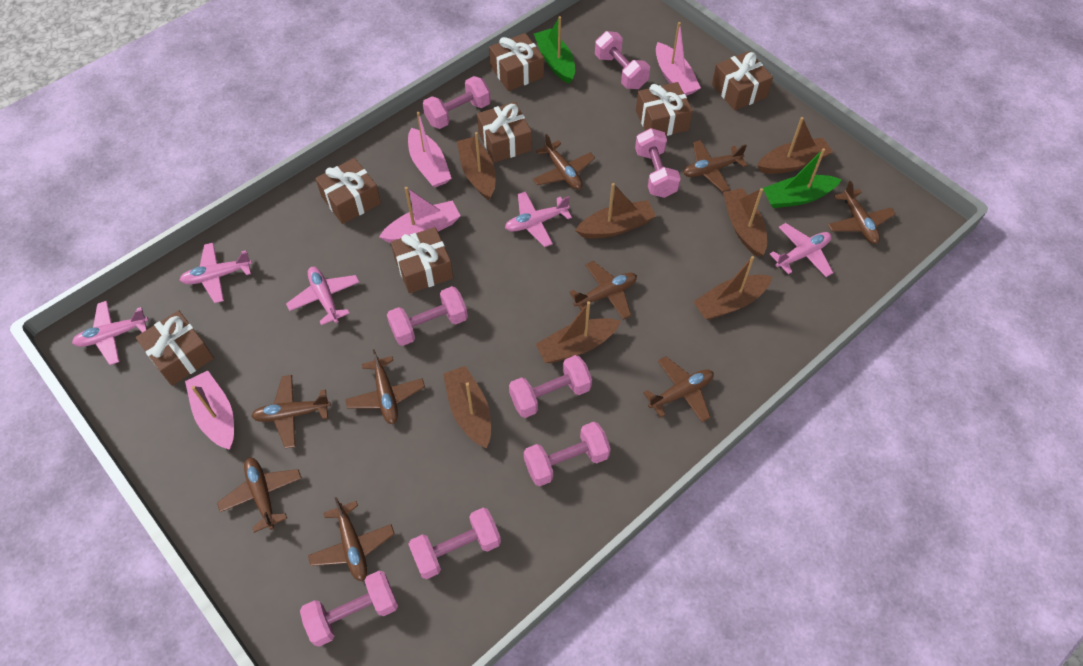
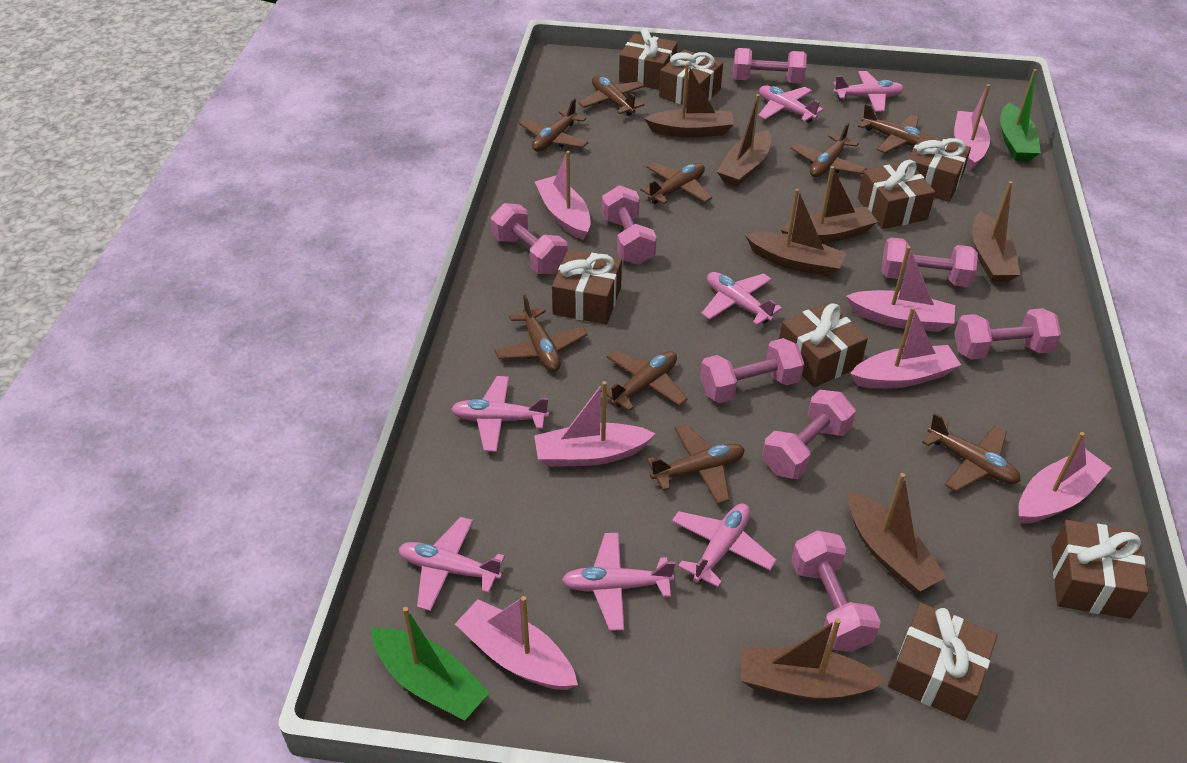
brown gift: [136,310,214,386] [315,158,381,224] [391,227,453,294] [477,102,532,163] [489,33,544,91] [636,82,693,136] [712,51,773,111] = 7 -> [552,249,622,325] [619,28,678,90] [659,50,723,107] [779,302,868,387] [858,160,935,229] [888,603,997,721] [908,134,971,202] [1051,520,1149,619] = 8
pink boat: [185,371,234,450] [379,187,461,243] [408,112,452,188] [656,22,701,96] = 4 -> [455,596,578,690] [534,381,656,467] [535,151,591,240] [846,246,955,332] [850,307,961,389] [954,84,990,171] [1019,432,1111,524] = 7
pink plane: [72,301,149,365] [180,243,252,303] [286,267,359,325] [505,191,572,247] [770,223,833,277] = 5 -> [398,517,505,611] [451,376,549,452] [562,533,675,631] [672,503,777,587] [701,272,782,325] [758,85,824,123] [833,71,904,112] = 7

